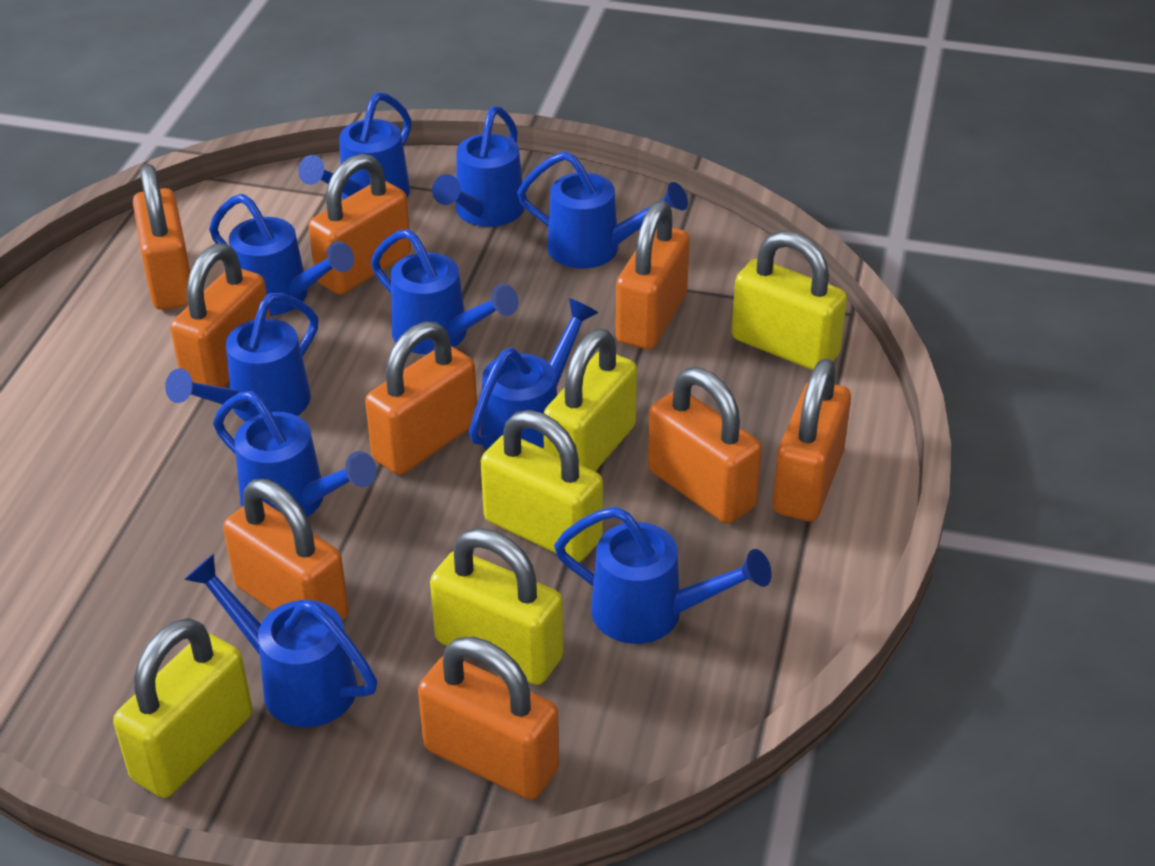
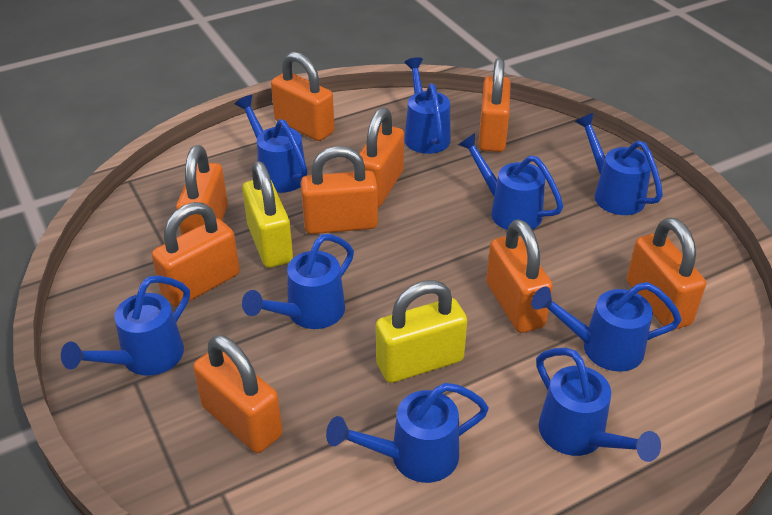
blue watering can: [165,293,318,421] [184,554,377,727] [209,194,354,316] [213,391,377,517] [298,92,412,200] [371,229,519,354] [432,106,525,227] [469,298,598,450] [517,151,688,268] [554,507,772,644] = 10 -> [61,275,190,376] [235,95,307,193] [242,234,354,329] [326,383,489,483] [404,57,451,154] [458,133,563,230] [531,282,682,372] [536,348,661,462] [575,113,663,215] = 9
yellow padlock: [113,618,253,798] [430,528,564,685] [481,410,603,562] [543,329,637,472] [732,231,847,370] = 5 -> [242,161,293,268] [376,280,467,383] = 2

